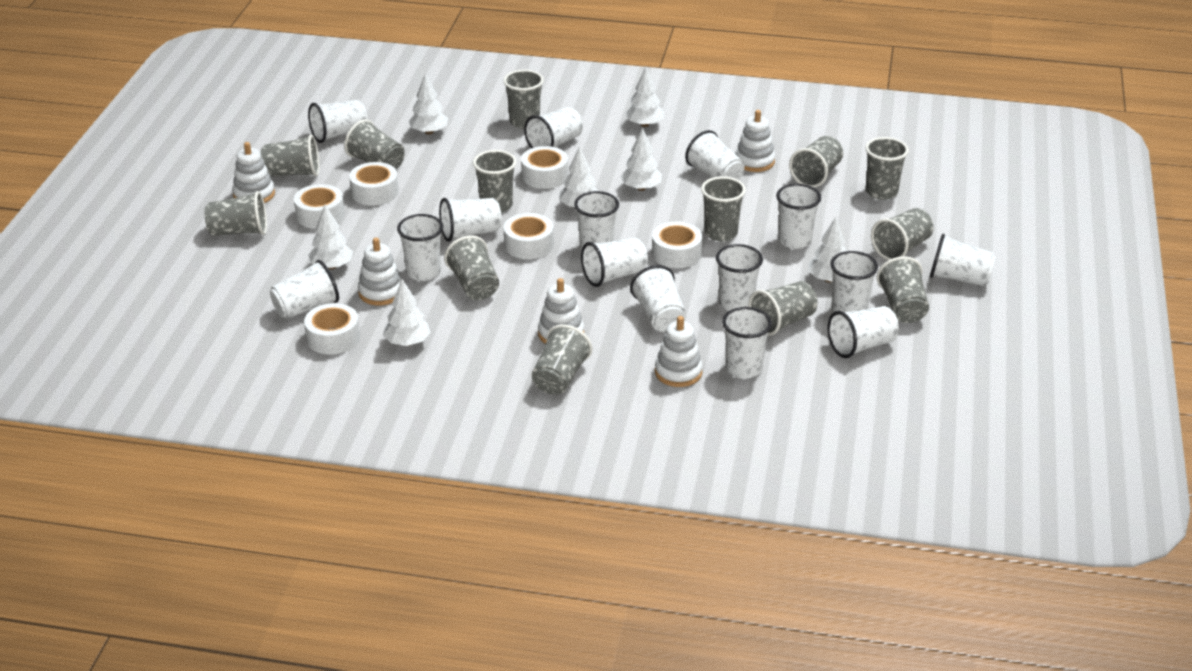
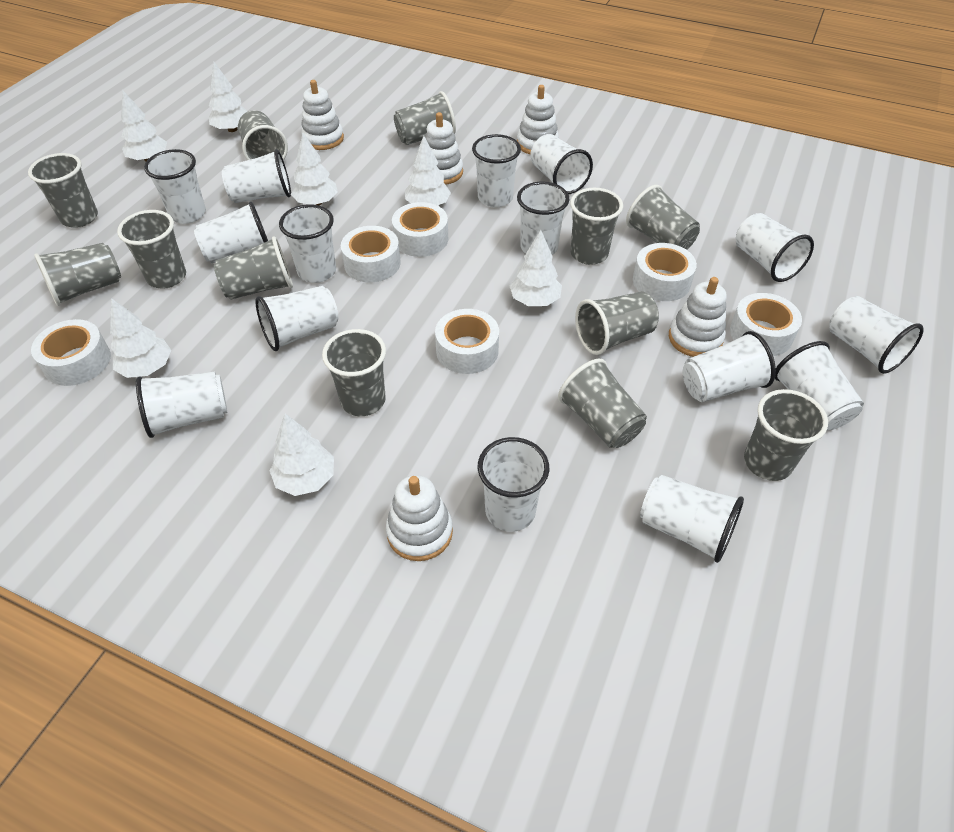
grey cup: [205,191,267,236] [261,135,319,176] [344,119,404,169] [444,235,499,300] [473,150,516,213] [503,70,544,129] [532,324,592,395] [701,176,746,241] [749,281,817,336] [789,136,843,188] [865,137,909,200] [871,208,934,260] [877,256,929,323] = 13 -> [28,153,98,228] [34,243,121,306] [117,210,186,289] [214,236,293,300] [238,110,288,161] [322,329,386,416] [394,91,456,145] [558,359,647,448] [570,188,623,265] [575,292,659,355] [626,185,700,250] [744,389,828,481] = 12

